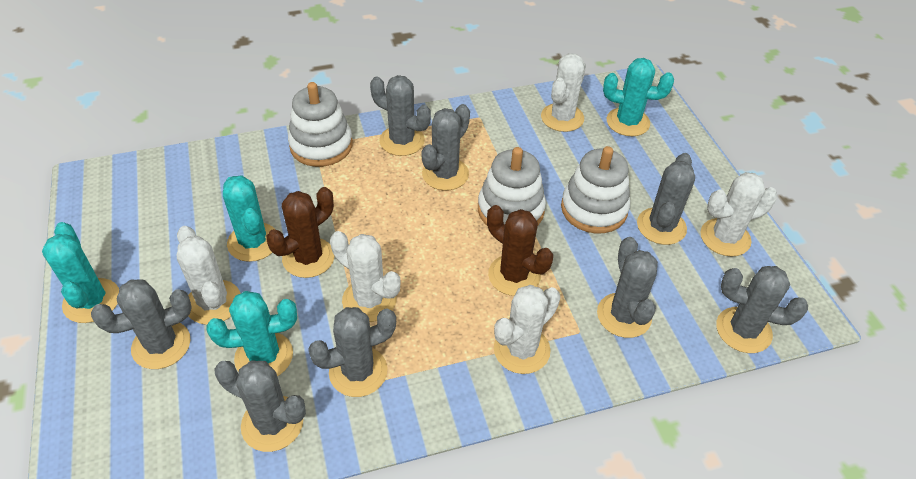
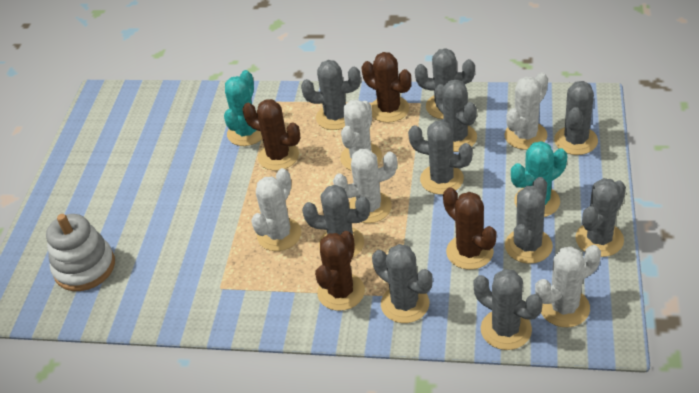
brown cactus: [266,187,335,278] [487,205,553,296] = 2 -> [243,99,300,171] [315,231,365,311] [362,52,411,123] [443,187,497,270] = 4
grey cactus: [91,279,192,369] [215,361,306,452] [308,307,396,397] [370,75,431,156] [422,104,470,191] [597,237,658,338] [637,153,695,245] [716,266,808,353] = 8 -> [301,60,361,130] [302,185,370,257] [372,244,433,323] [408,120,473,195] [415,48,475,119] [434,79,477,152] [473,269,543,350] [505,177,553,264] [554,81,598,155] [575,178,626,257] = 10
turquoise cactus: [42,222,119,323] [206,291,297,376] [223,175,276,262] [603,58,674,136] = 4 -> [224,70,262,146] [511,141,567,217] = 2
white stacking toy: [288,82,353,167] [478,147,546,225] [561,146,630,234] = 3 -> [46,214,115,291] = 1

